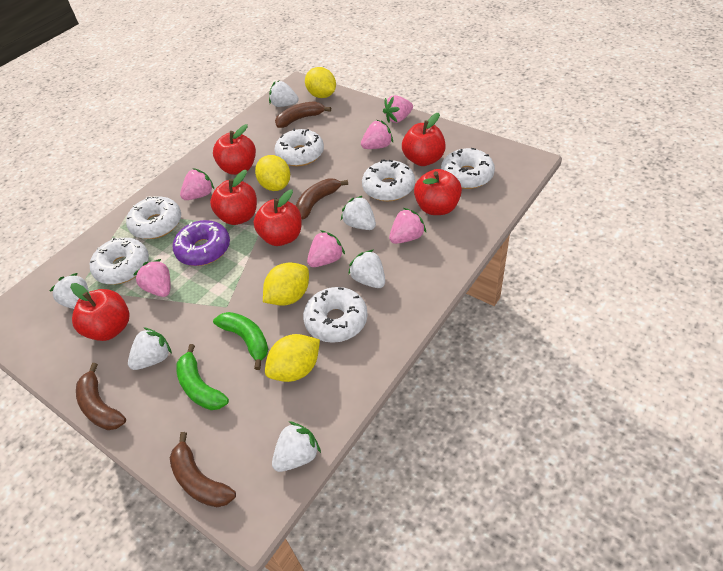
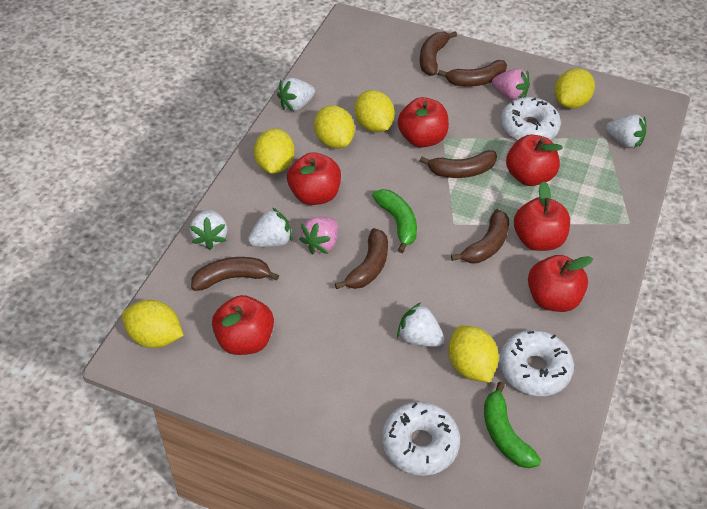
brown banana: [76,363,126,430] [170,432,236,507] [275,101,331,128] [296,178,348,219] = 4 -> [191,257,279,291] [335,228,388,289] [420,31,457,76] [420,150,497,178] [438,60,507,87] [451,209,509,263] = 6
pink strawberry: [133,259,171,297] [180,168,214,200] [307,230,345,267] [361,120,393,149] [383,95,413,123] [389,208,426,244] = 6 -> [299,217,338,254] [492,68,530,101] = 2
purple donut: [173,220,230,266] = 1 -> none = 0
white donut: [90,237,149,285] [126,196,181,239] [274,128,324,166] [303,287,368,343] [362,160,415,201] [441,148,495,189] = 6 -> [382,402,460,476] [499,330,574,396] [501,97,561,141] = 3
white strawberry: [50,273,89,309] [128,327,172,370] [269,81,299,107] [272,421,321,472] [341,196,376,230] [348,250,385,288] = 6 -> [190,209,227,250] [248,207,292,247] [277,78,315,111] [397,303,444,347] [606,114,646,148] = 5
yellow lemon: [255,155,290,191] [263,262,309,306] [265,334,320,382] [305,67,336,98] = 4 -> [122,300,184,348] [254,129,295,174] [314,105,355,149] [354,90,395,132] [448,326,499,383] [554,68,595,109] = 6

